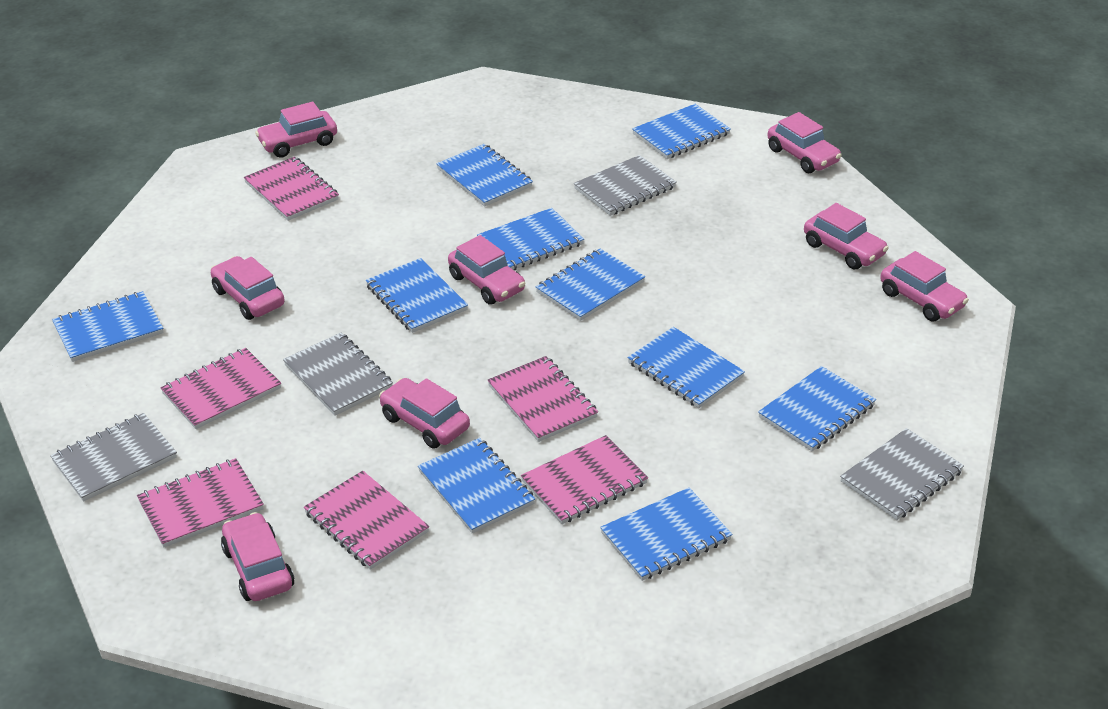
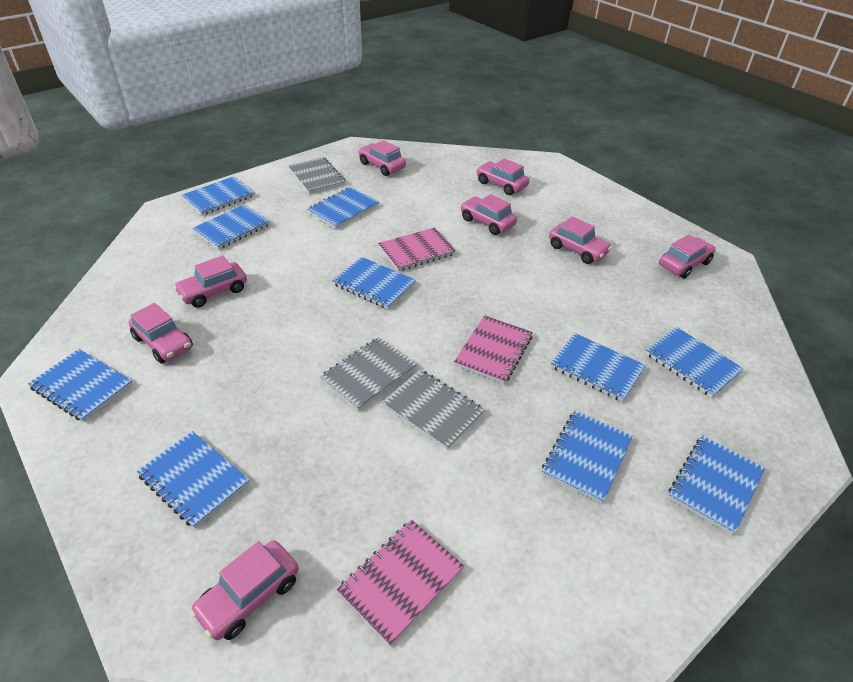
grey notebook: [50,413,177,501] [283,333,393,416] [574,155,677,216] [840,428,964,520] = 4 -> [288,157,345,194] [320,337,417,411] [382,369,484,450] = 3
pink notebook: [137,458,264,547] [161,348,281,429] [244,156,339,221] [304,471,429,570] [487,356,598,442] [521,435,648,524] = 6 -> [337,520,464,646] [378,228,456,271] [454,315,533,384] = 3

